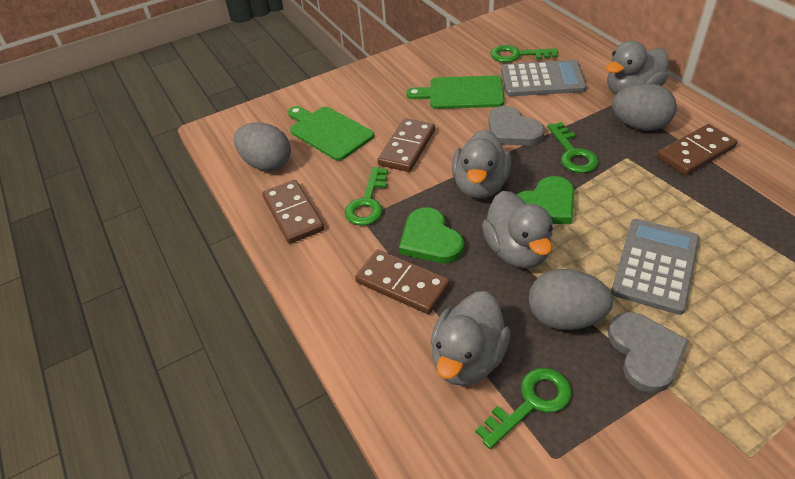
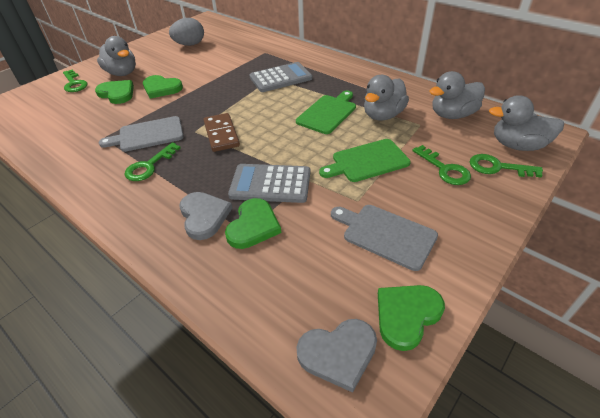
brown domino: [262,180,324,244] [355,250,450,314] [378,118,435,172] [657,124,738,176] = 4 -> [204,113,240,152] = 1
green heart: [399,208,464,263] [516,176,574,224] = 2 -> [95,80,134,104] [143,75,183,99] [225,198,281,249] [378,285,445,351] = 4
grey cutting board: none = 0 -> [99,116,184,152] [331,205,438,271] = 2
grey egg: [234,122,291,171] [529,269,613,330] [612,83,677,131] = 3 -> [169,18,204,46] = 1

